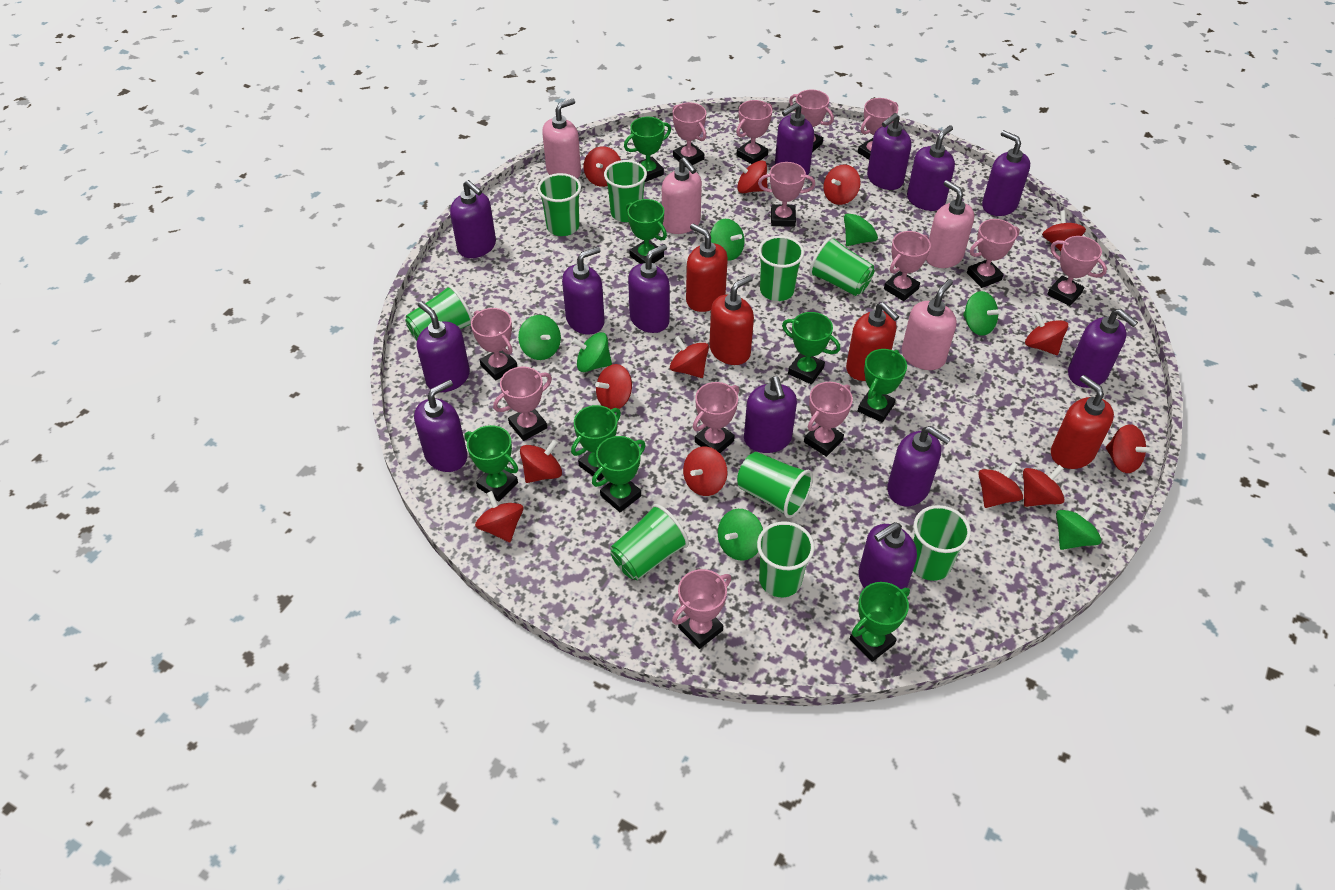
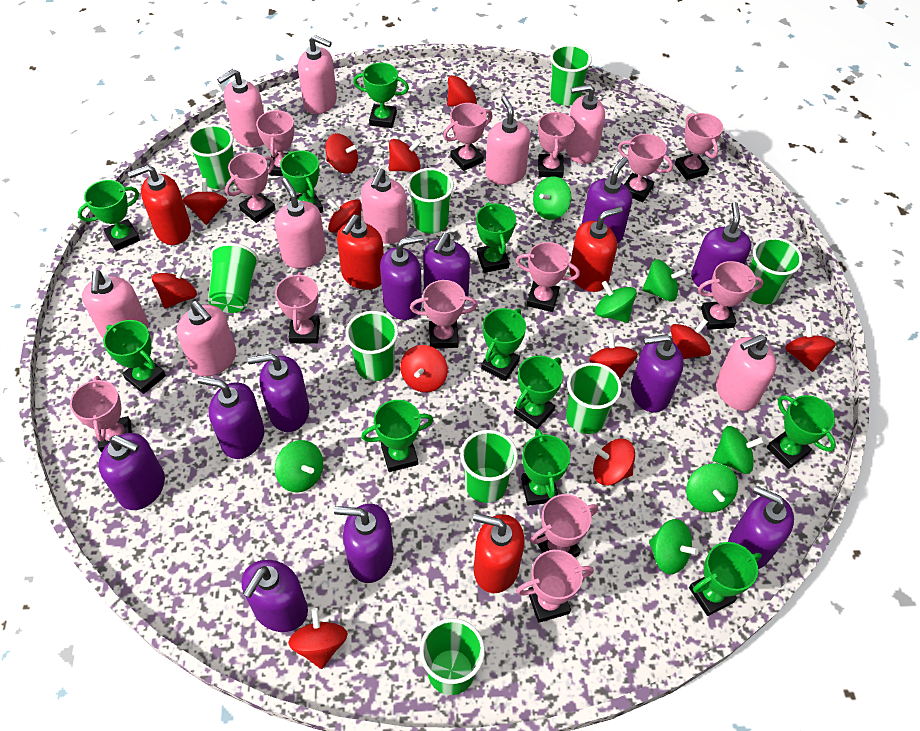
green trophy: [465,425,518,502] [571,405,621,481] [592,436,646,512] [624,117,671,182] [626,199,667,264] [782,312,840,384] [850,582,910,662] [858,349,907,422] = 8 -> [78,180,140,251] [103,320,166,394] [280,150,323,213] [353,63,409,128] [361,400,434,472] [476,202,516,273] [481,308,526,381] [514,356,563,429] [521,429,570,506] [689,542,762,616] [767,395,836,469] = 11
pink soap dispenser: [542,99,581,179] [662,157,702,234] [902,279,956,370] [926,180,974,268] = 4 -> [82,270,149,339] [177,301,236,377] [217,69,264,147] [274,178,326,269] [298,35,337,114] [361,168,408,244] [485,96,530,185] [566,84,605,164] [716,335,777,411] = 9
purple soap dispenser: [414,379,467,472] [417,301,470,392] [450,180,496,258] [562,247,605,334] [628,244,670,333] [744,376,797,453] [775,103,814,175] [859,522,917,589] [867,113,911,190] [887,426,951,506] [907,125,955,211] [982,130,1030,216] [1068,309,1138,388] = 13 -> [98,433,165,510] [198,376,264,459] [241,560,308,632] [248,354,309,432] [334,503,394,583] [380,235,423,320] [423,233,470,301] [582,157,632,243] [631,334,684,413] [691,202,751,292] [728,486,794,569] = 11
red spinning top: [475,491,523,542] [520,440,562,483] [584,146,621,187] [595,364,632,409] [670,336,709,378] [683,446,728,496] [736,160,768,193] [824,165,860,205] [978,462,1023,508] [1023,465,1065,507] [1025,312,1068,355] [1042,210,1086,251] [1106,424,1153,473] = 13 -> [152,263,197,309] [183,178,228,225] [288,608,348,669] [325,133,358,174] [327,198,361,233] [389,139,422,172] [400,345,448,392] [447,75,479,107] [589,332,638,379] [593,439,635,486] [671,319,711,359] [785,321,836,372] = 12

